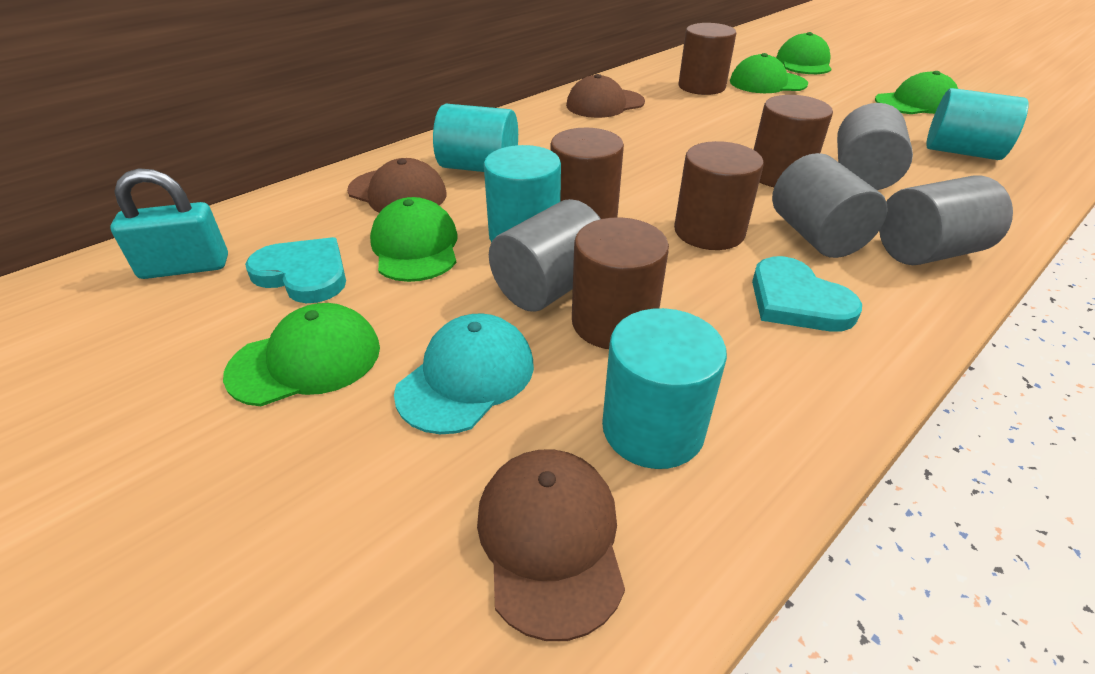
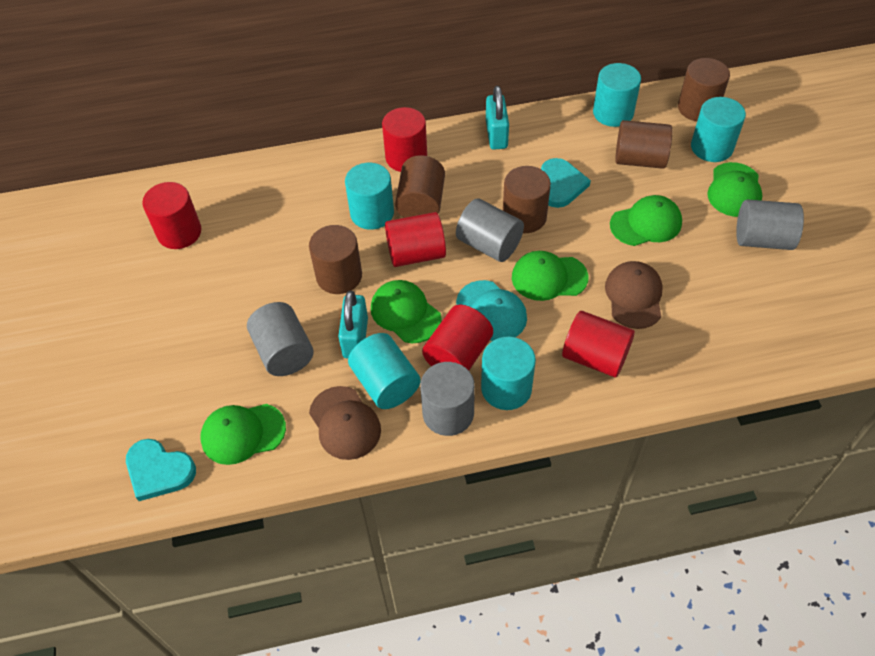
brown cap: [347,158,447,213] [477,450,625,641] [566,74,645,118] = 3 -> [309,386,381,460] [605,261,663,329] = 2
red cylinder: none = 0 -> [142,182,201,249] [382,107,427,172] [385,212,446,267] [422,305,493,371] [562,311,635,377] = 5
turquoise cylinder: [433,104,518,172] [484,145,561,242] [602,308,727,469] [926,88,1029,160] = 4 -> [345,163,394,230] [348,333,421,409] [481,337,536,410] [593,63,641,127] [691,97,746,162] = 5
turquoise padlock: [110,168,228,279] = 1 -> [338,291,368,359] [486,86,509,150] = 2

